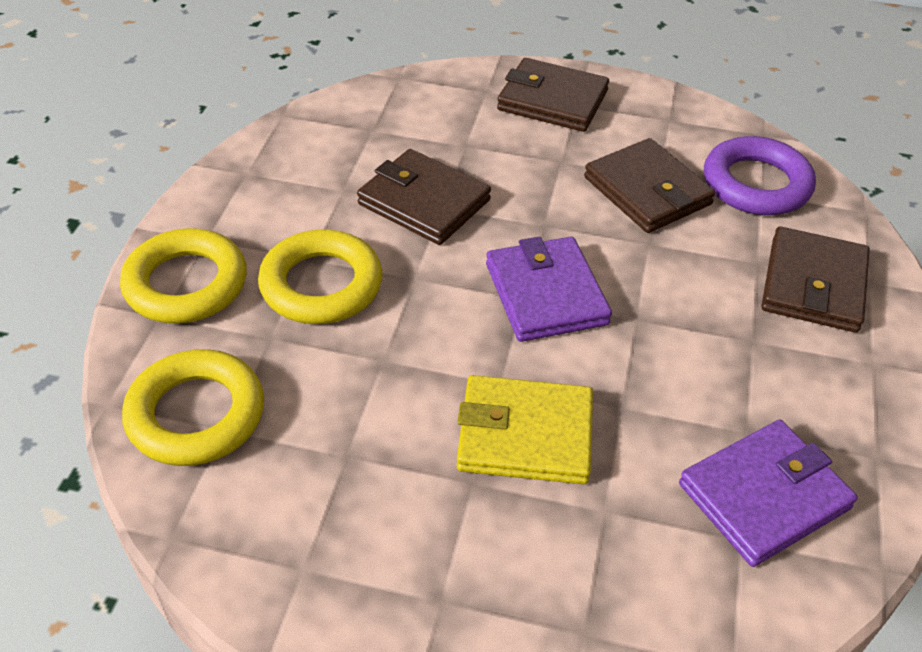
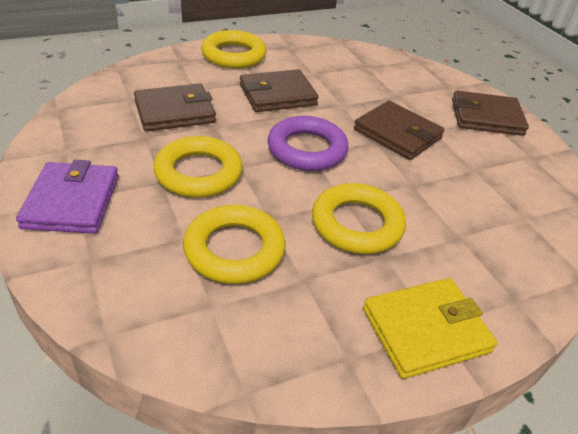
purple wallet: [486,237,612,342] [679,420,858,567] = 2 -> [16,160,119,234] = 1
yellow ring: [120,228,247,323] [122,349,264,466] [258,229,383,324] = 3 -> [153,136,243,198] [183,205,286,284] [201,30,266,69] [312,183,406,254] = 4

